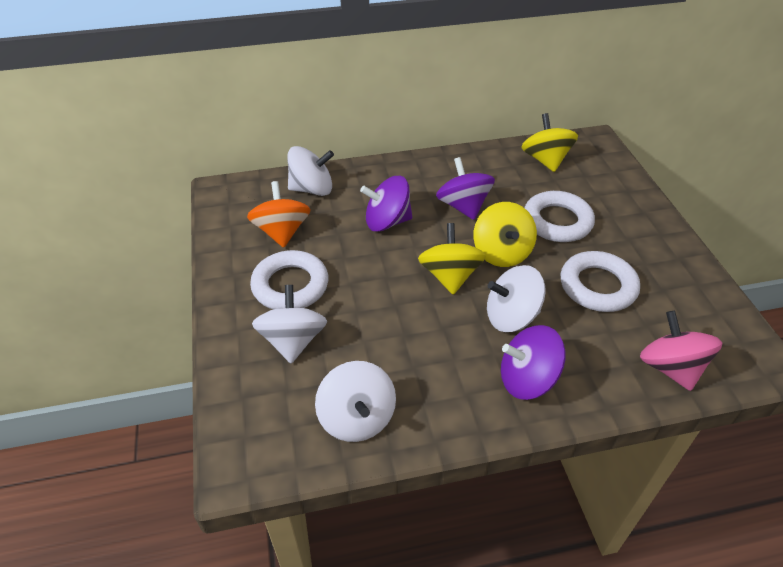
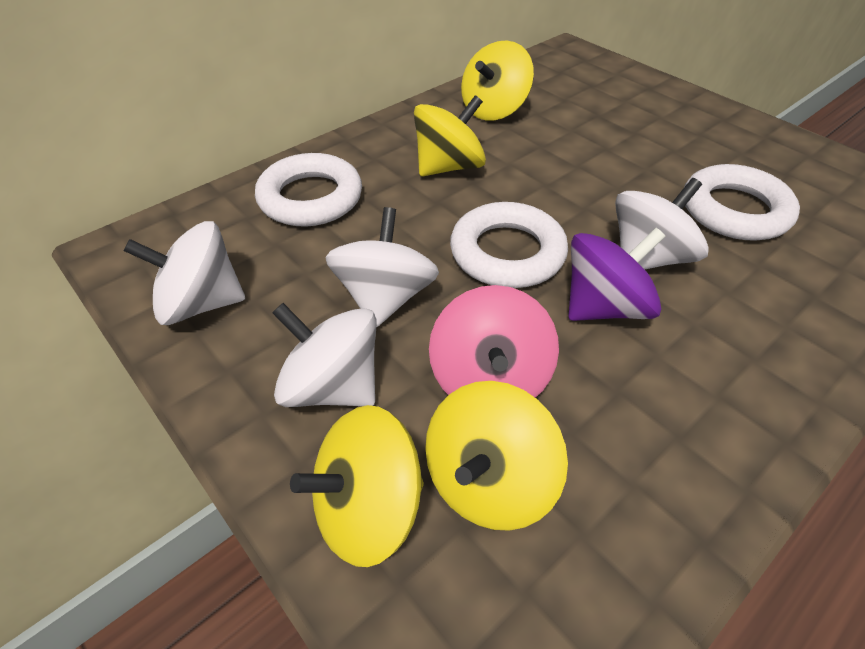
orange spinning top: [247,181,311,248] = 1 -> none = 0
purple spinning top: [360,176,412,232] [436,157,495,220] [501,325,566,400] = 3 -> [568,228,666,321] = 1
yellow spinning top: [418,223,486,295] [473,202,537,267] [522,113,578,172] = 3 -> [290,405,424,567] [414,95,486,176] [425,381,568,531] [461,41,534,121] = 4

